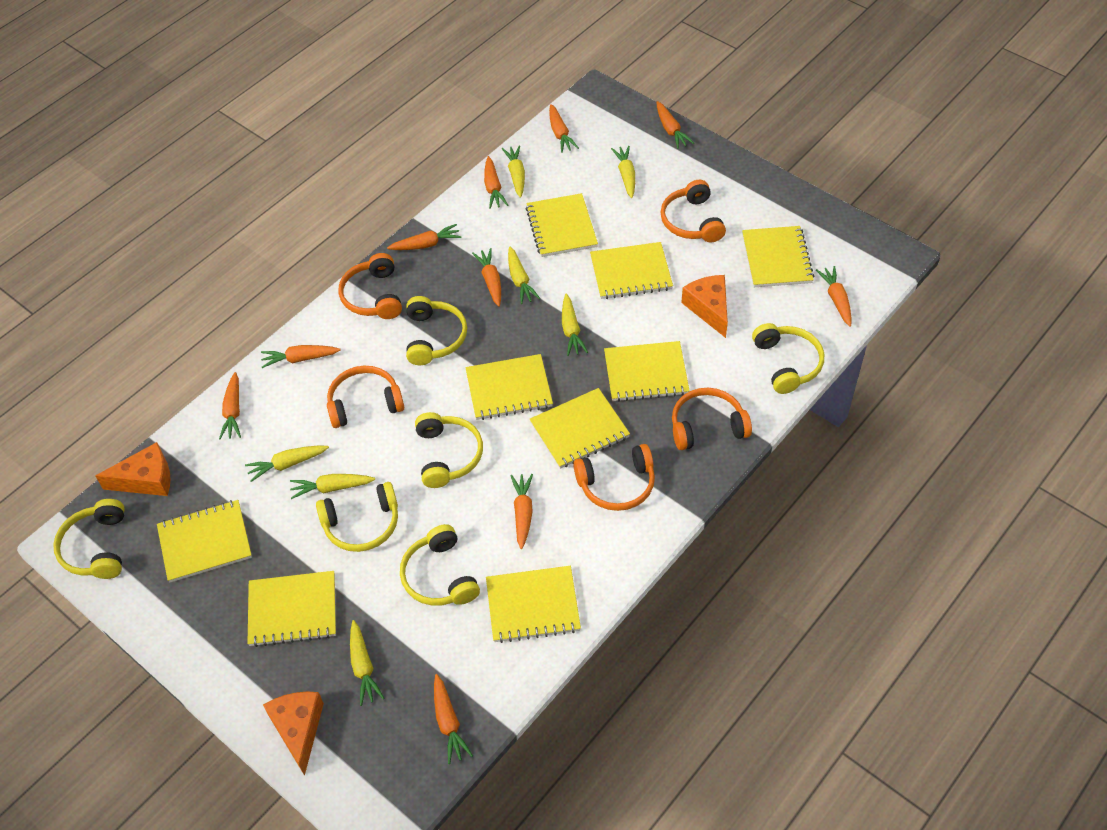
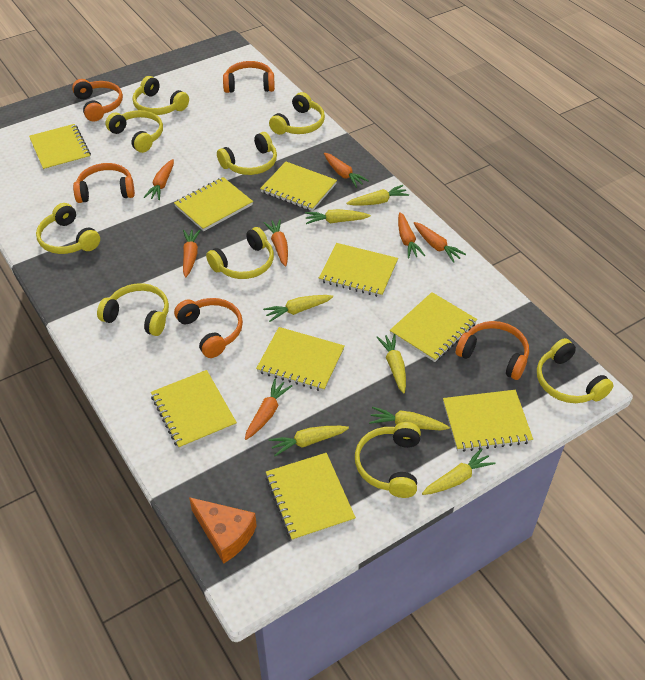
orange carrot: [219,372,241,439] [261,345,341,368] [387,224,462,250] [434,674,473,764] [472,248,501,307] [484,156,508,209] [510,474,533,549] [549,104,579,153] [657,101,694,149] [816,266,852,327] = 10 -> [144,159,174,200] [183,230,201,278] [245,379,292,440] [264,219,288,266] [324,153,369,188] [398,212,425,259] [414,222,466,263] = 7
orange cheese: [96,442,171,496] [263,692,324,776] [681,275,728,338] = 3 -> [189,497,257,564] = 1
yellow headphones: [53,499,125,579] [316,482,398,552] [400,524,480,606] [406,296,467,365] [415,412,483,488] [752,323,824,394] = 6 -> [36,203,100,254] [97,283,169,336] [105,110,163,153] [133,76,189,115] [206,227,274,279] [217,132,277,175] [269,92,325,135] [355,422,421,498] [537,338,614,403] = 9

